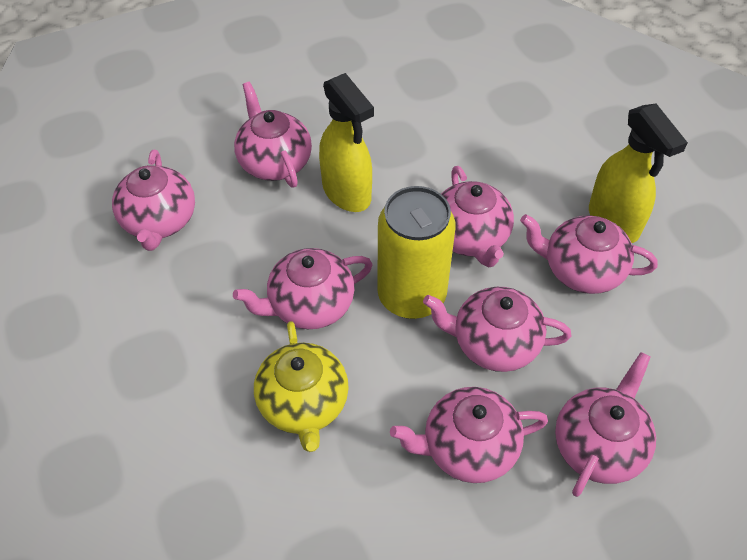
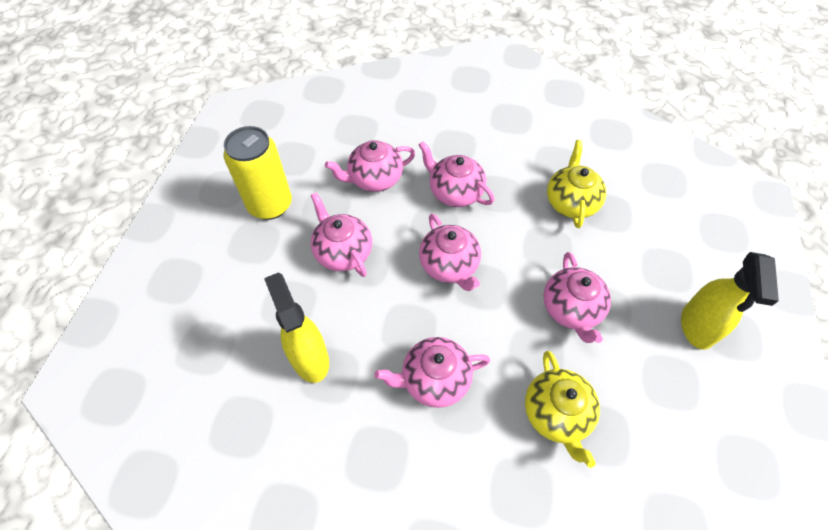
pink teapot: [112,150,195,251] [233,248,373,329] [234,82,312,188] [390,387,548,483] [423,287,571,372] [441,166,514,267] [520,214,658,294] [555,352,656,497] = 8 -> [311,193,372,277] [325,140,415,192] [374,337,490,408] [419,141,494,207] [419,214,481,291] [543,252,611,343] = 6
yellow teapot: [254,321,349,452] = 1 -> [525,351,600,468] [547,140,606,228] = 2

